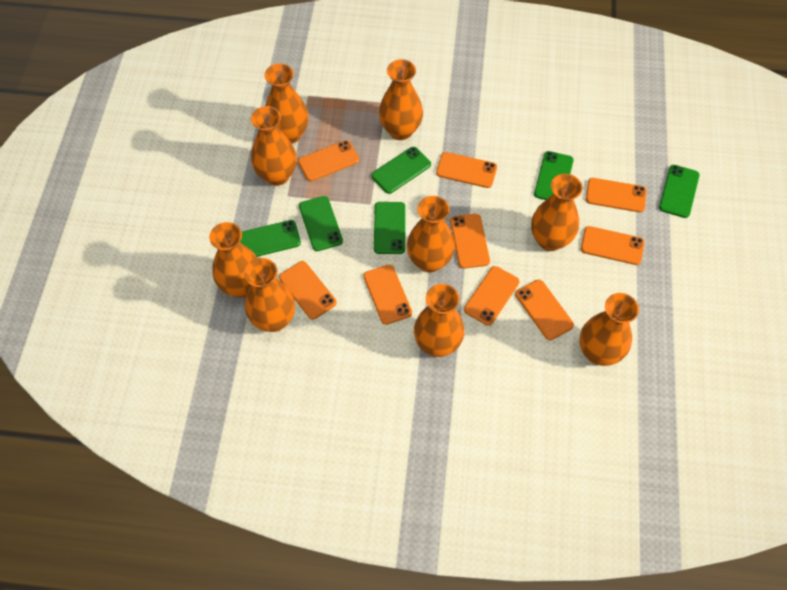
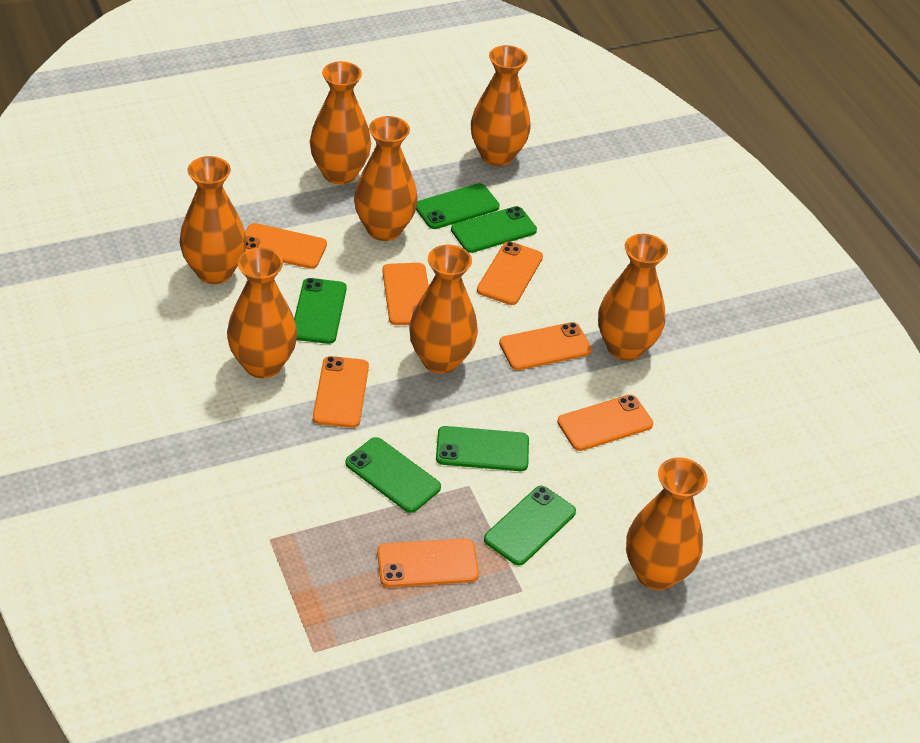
orange phone: [279,261,337,320] [298,140,359,181] [363,265,412,325] [436,152,497,188] [450,214,490,269] [464,266,519,326] [515,280,574,340] [581,226,644,265] [586,178,647,212] = 9 -> [245,223,327,269] [313,356,369,428] [377,538,479,587] [382,263,429,325] [477,241,543,305] [499,322,592,370] [557,395,653,451] = 7
orange vase: [209,222,257,298] [244,258,295,332] [251,106,297,186] [264,63,308,144] [379,59,423,140] [407,196,455,272] [414,284,464,357] [531,174,582,251] [580,293,639,366] = 9 -> [180,156,246,284] [227,248,297,378] [310,61,371,185] [354,116,418,241] [409,245,478,374] [471,45,531,166] [598,234,668,361] [626,457,708,590] = 8

